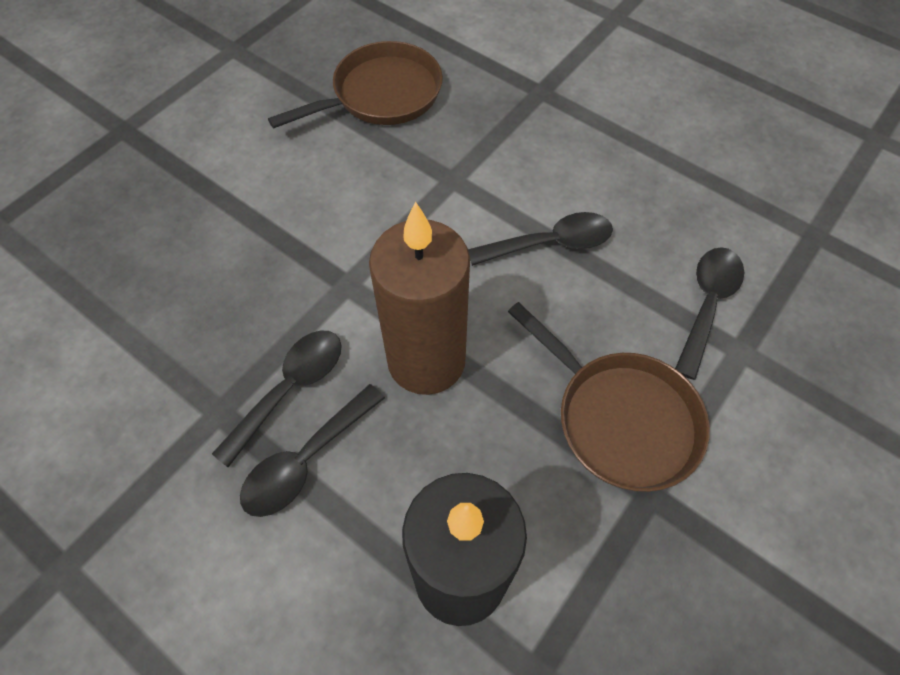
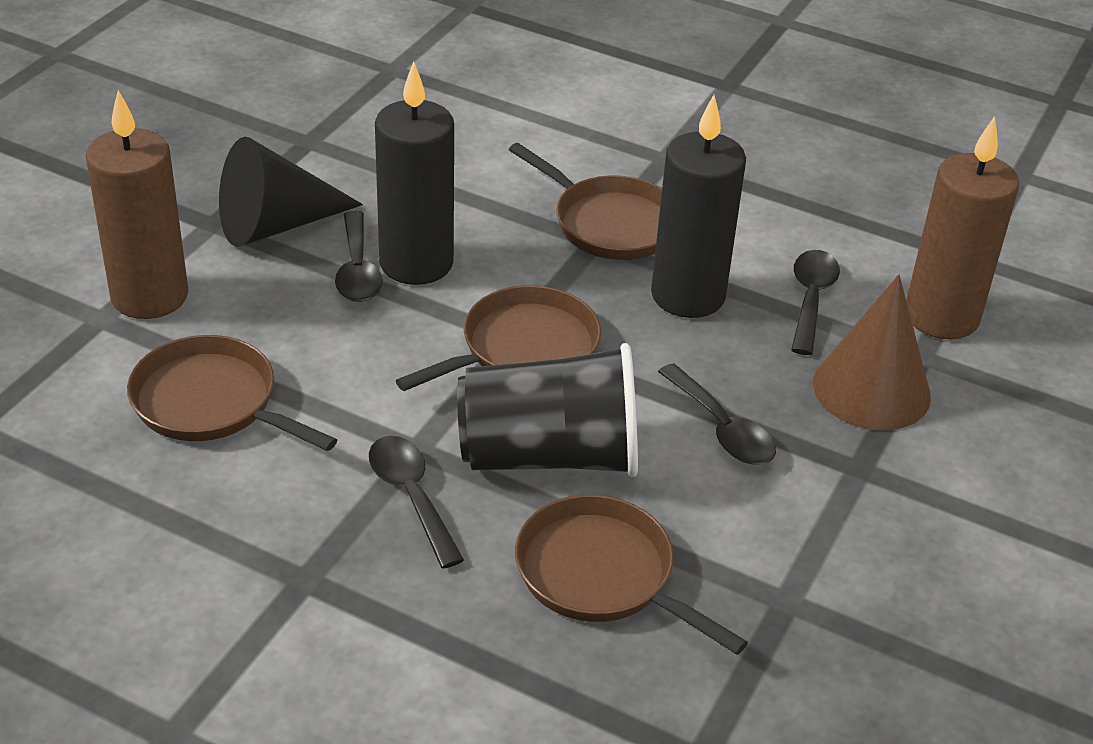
black candle: [402,473,527,626] = 1 -> [375,61,454,285] [651,95,746,318] = 2
black cone: none = 0 -> [219,137,363,247] = 1
black cup: none = 0 -> [457,343,638,477] = 1
brown candle: [369,201,470,395] = 1 -> [86,90,188,319] [906,116,1019,339] = 2
brown cone: none = 0 -> [813,275,931,430] = 1
brown pan: [268,41,443,128] [508,302,710,492] = 2 -> [127,335,337,451] [396,285,601,391] [509,143,662,260] [515,495,748,655] = 4

